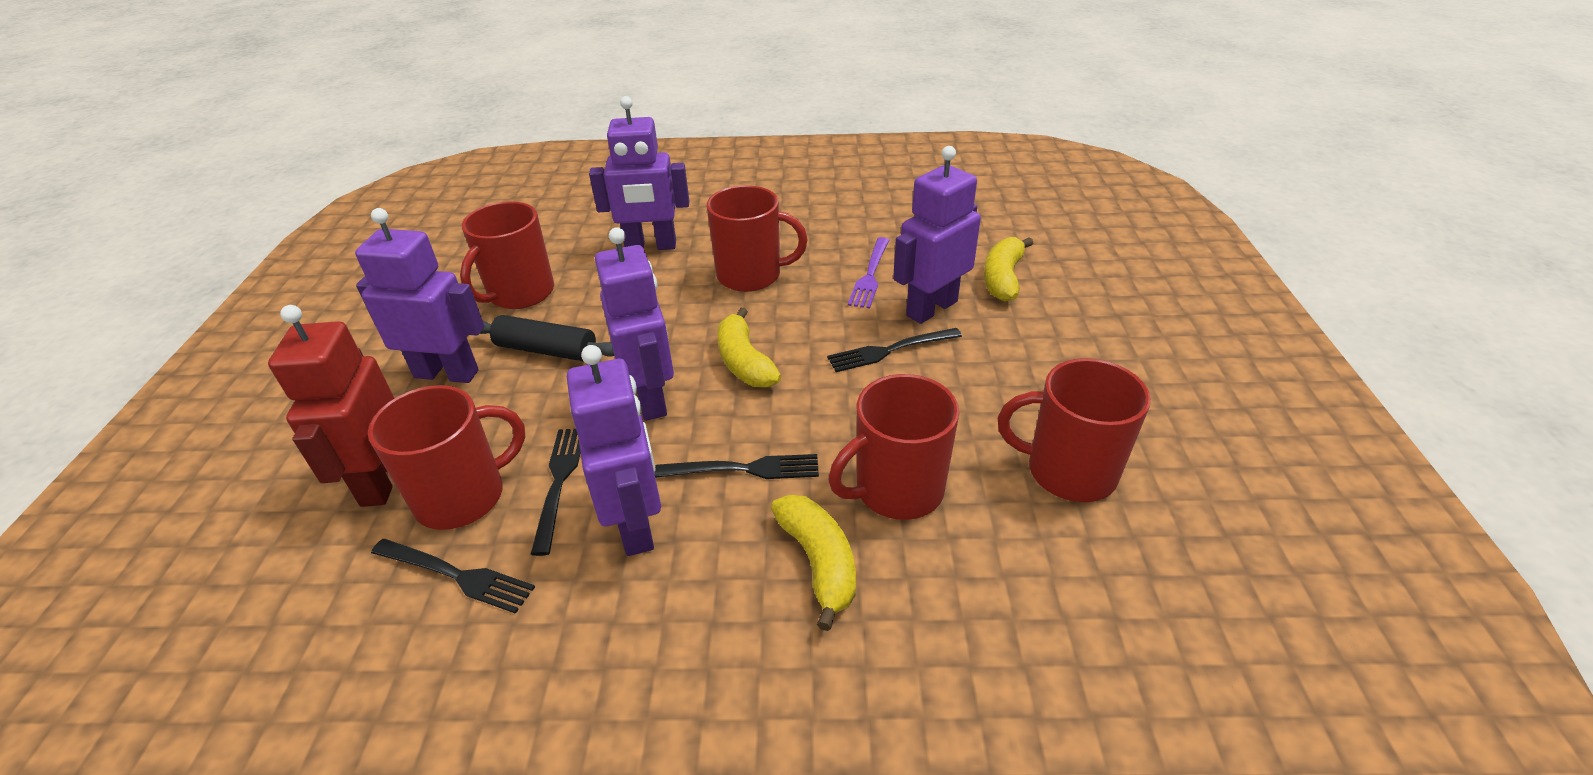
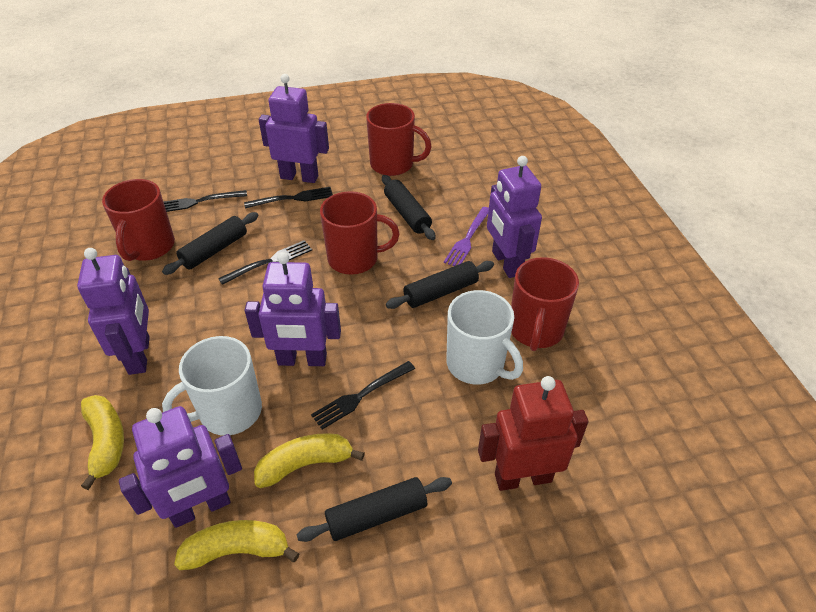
black rolling pin: [480,315,614,361] = 1 -> [162,212,259,275] [297,477,452,542] [382,175,436,240] [386,261,494,309] = 4
red mug: [368,385,526,530] [460,201,554,309] [707,185,808,292] [828,374,960,520] [998,358,1151,502] = 5 -> [102,179,175,261] [320,191,399,275] [366,103,432,176] [511,257,579,351] = 4
white mug: none = 0 -> [162,336,262,435] [446,290,523,385] = 2

